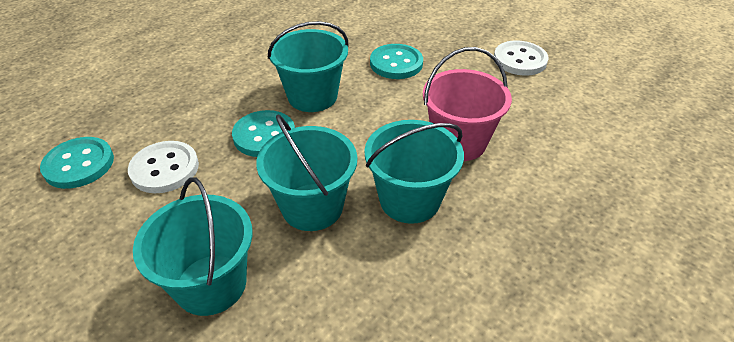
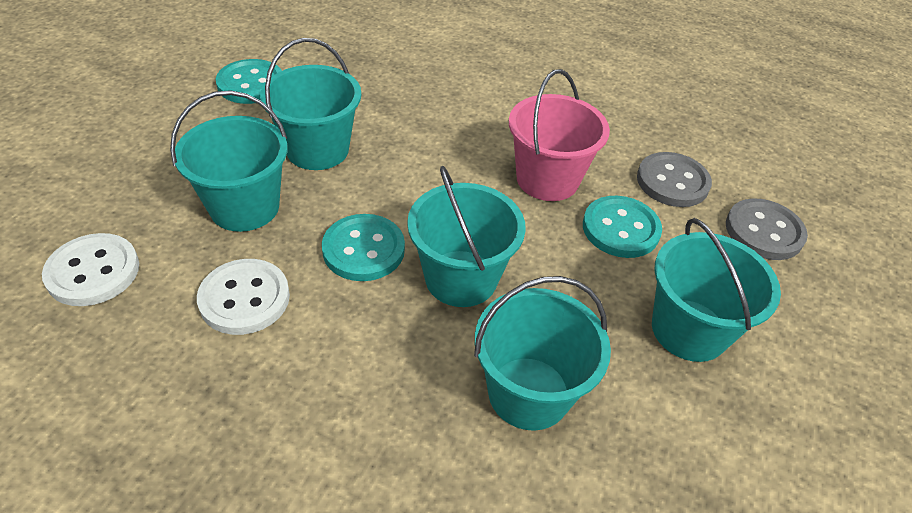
grey button: none = 0 -> [637,152,712,207] [726,198,808,260] = 2
turquoise bucket: [133,177,253,316] [256,114,357,231] [268,21,349,112] [364,120,464,224] = 4 -> [170,90,287,232] [260,38,361,170] [407,166,526,307] [474,276,611,431] [652,218,781,362] = 5

